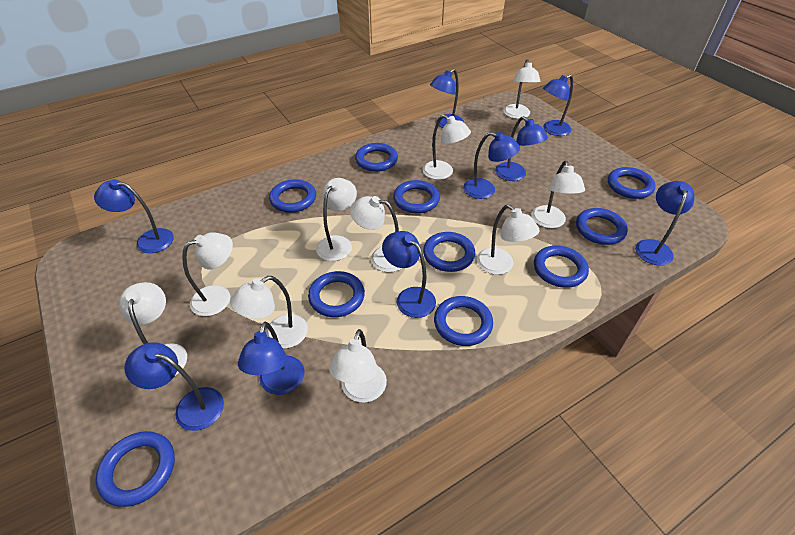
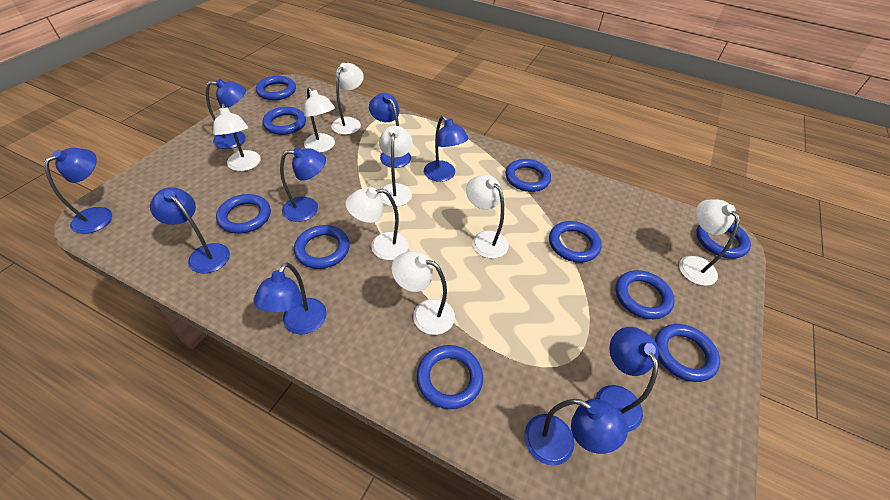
white lamp: [119,282,187,376] [182,232,233,316] [230,276,308,348] [316,178,357,261] [329,329,387,403] [350,196,402,272] [423,115,471,180] [477,205,540,275] [504,59,541,119] [531,161,585,228] = 10 -> [213,104,261,171] [304,87,335,153] [331,63,364,135] [345,187,409,260] [379,126,412,207] [392,251,455,335] [466,175,509,258] [679,199,740,286] = 8

